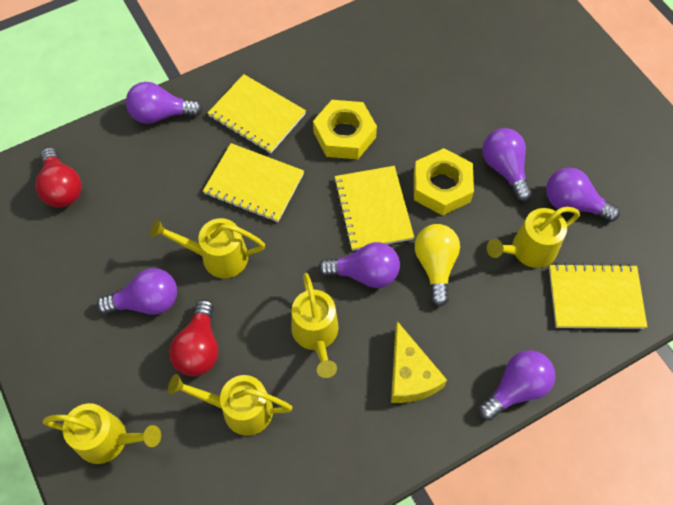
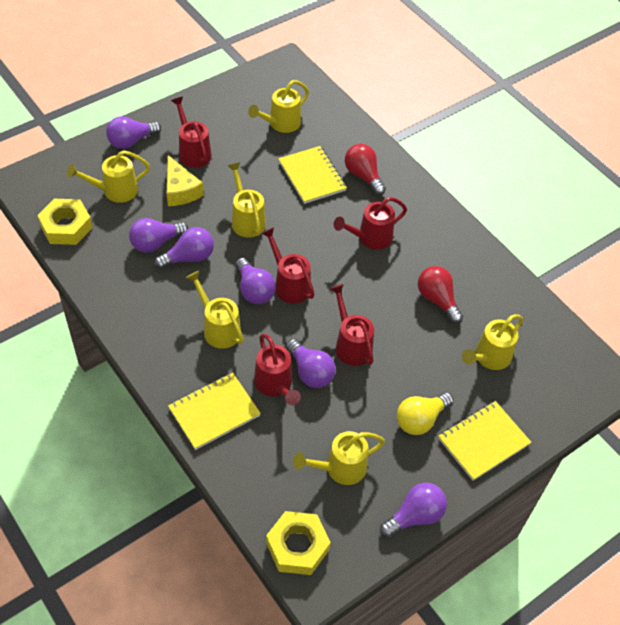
red watering can: none = 0 -> [171,97,212,168] [254,334,301,405] [261,227,315,303] [330,284,374,366] [334,197,407,250] = 5
yellow notebook: [203,143,304,222] [208,74,306,154] [334,166,414,251] [549,263,647,329] = 4 -> [168,373,261,450] [278,146,347,204] [438,401,531,481] = 3
yellow watering can: [43,403,161,464] [150,218,265,278] [168,374,292,436] [291,273,339,378] [487,207,580,268] = 5 -> [67,150,150,203] [186,271,244,349] [227,162,266,238] [248,80,309,133] [293,431,385,485] [462,314,523,370] = 6

